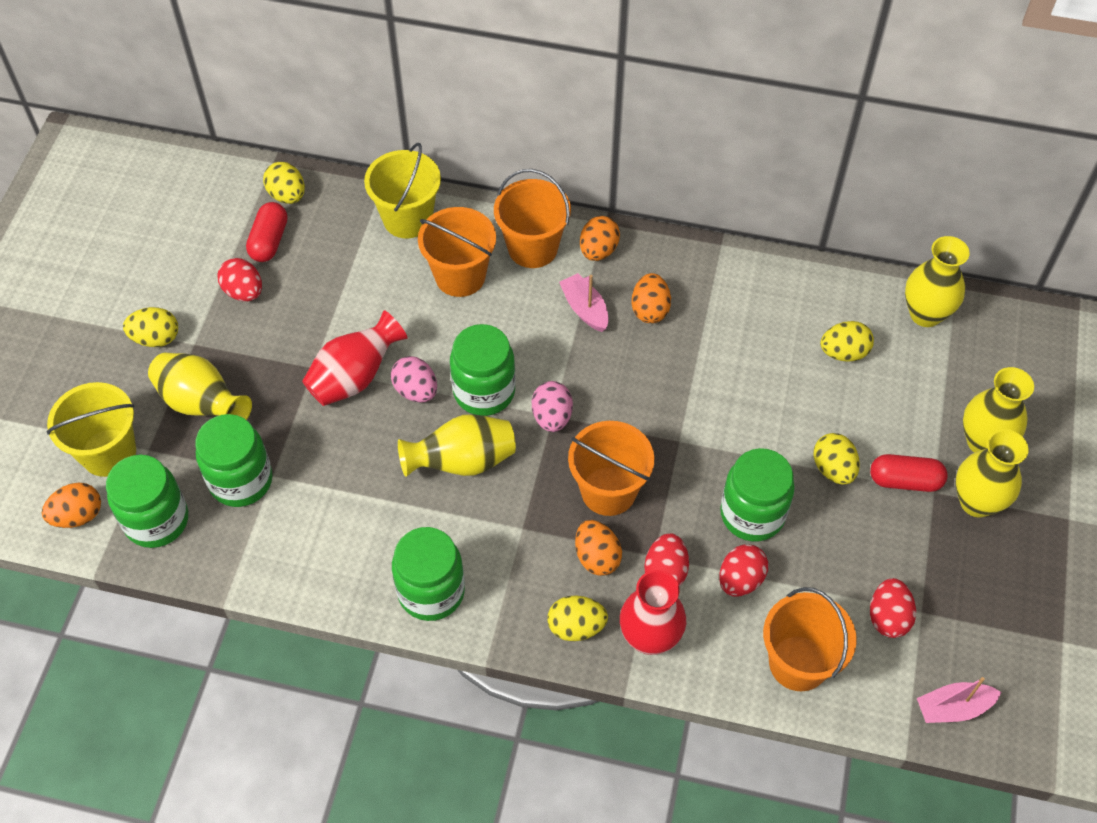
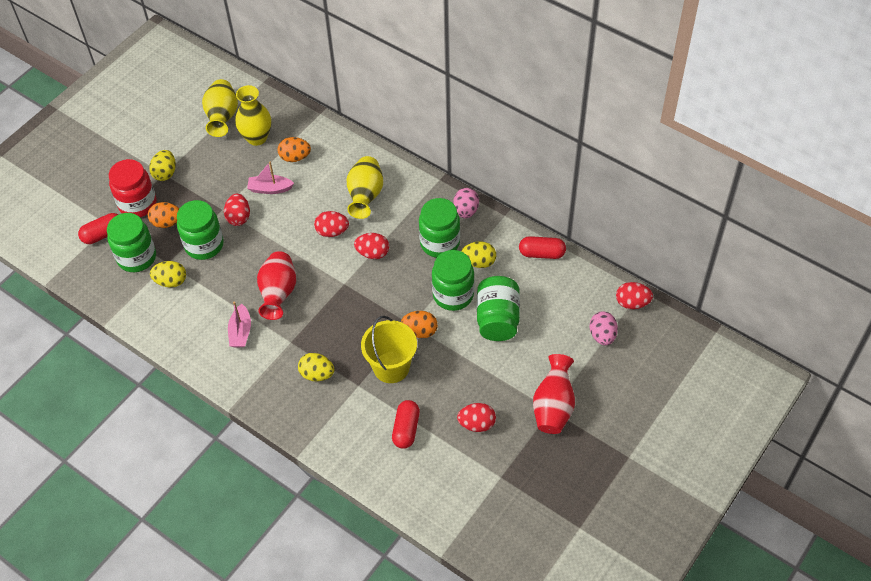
orange bucket: [418,207,496,297] [494,169,571,268] [568,421,654,516] [763,587,857,691] = 4 -> none = 0
orange egg: [42,483,101,528] [575,520,622,576] [580,216,620,261] [632,273,671,323] = 4 -> [148,202,179,228] [278,137,311,162] [401,311,438,338] = 3
red capsule: [246,202,288,262] [870,454,948,492] = 2 -> [78,213,118,244] [392,400,420,449] [519,236,566,259] = 3
red egg: [217,258,262,301] [644,533,689,586] [719,544,768,597] [870,578,916,638] = 4 -> [224,194,250,226] [314,211,349,237] [354,233,389,259] [457,403,496,432] [616,282,653,309] = 5
red jar: none = 0 -> [109,159,156,217] = 1
yellow bucket: [46,382,136,477] [364,143,441,238] = 2 -> [361,316,417,383] = 1
yellow egg: [123,307,178,347] [263,162,305,204] [547,595,608,641] [813,433,860,485] [820,321,874,362] = 5 -> [149,150,176,181] [150,261,186,287] [298,353,334,381] [461,241,496,268] = 4
yellow vase: [148,353,252,420] [398,414,516,477] [905,236,970,327] [955,429,1029,517] [963,367,1034,453] = 5 -> [202,79,238,137] [235,85,271,146] [347,156,383,219] = 3

